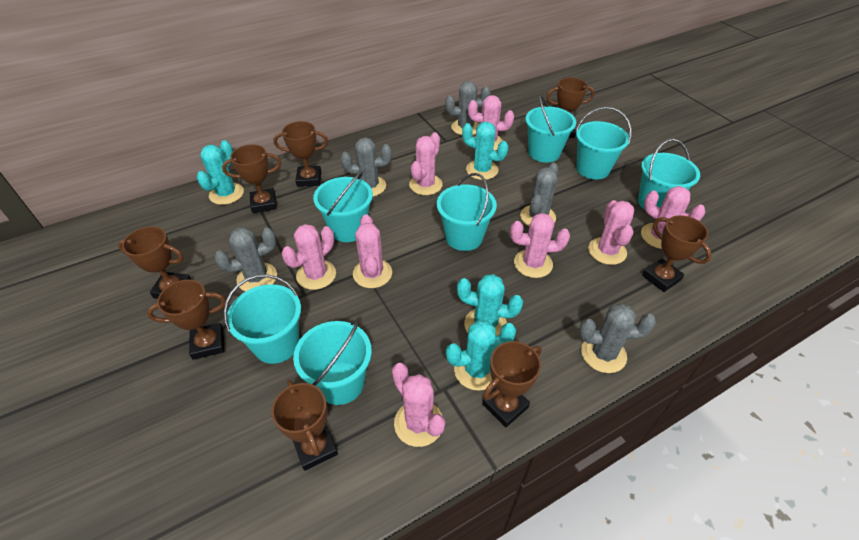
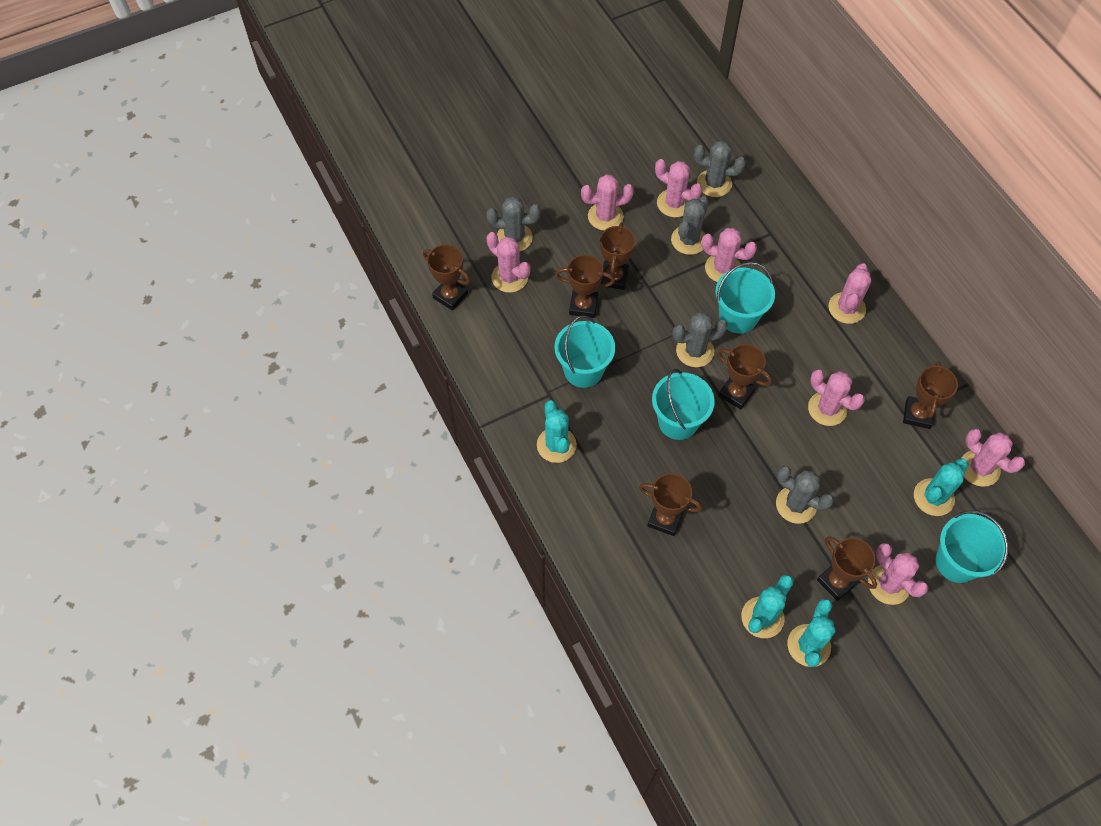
brown trophy: [118,226,191,299] [147,280,226,360] [222,144,281,213] [271,379,338,471] [274,121,328,187] [482,341,542,428] [546,78,595,138] [642,215,712,292] = 8 -> [423,244,470,311] [555,255,615,318] [600,223,635,290] [639,473,702,536] [717,344,772,409] [817,536,877,601] [903,361,958,429] = 7
turquoise bucket: [224,274,301,364] [293,320,372,405] [313,171,373,242] [437,173,497,251] [526,95,576,163] [576,107,631,179] [638,139,700,210] = 7 -> [554,315,615,388] [652,369,715,440] [716,262,775,334] [936,510,1008,583] = 4

